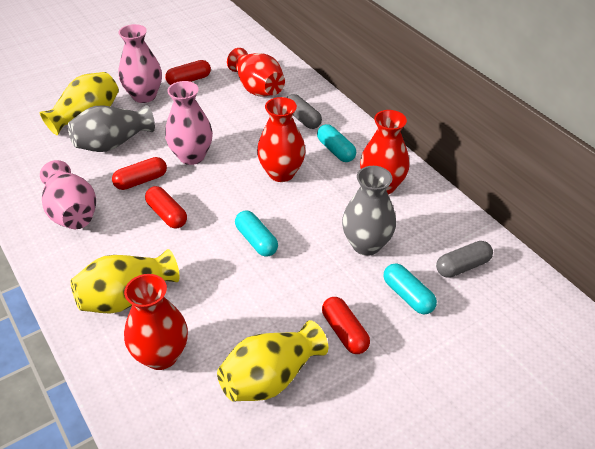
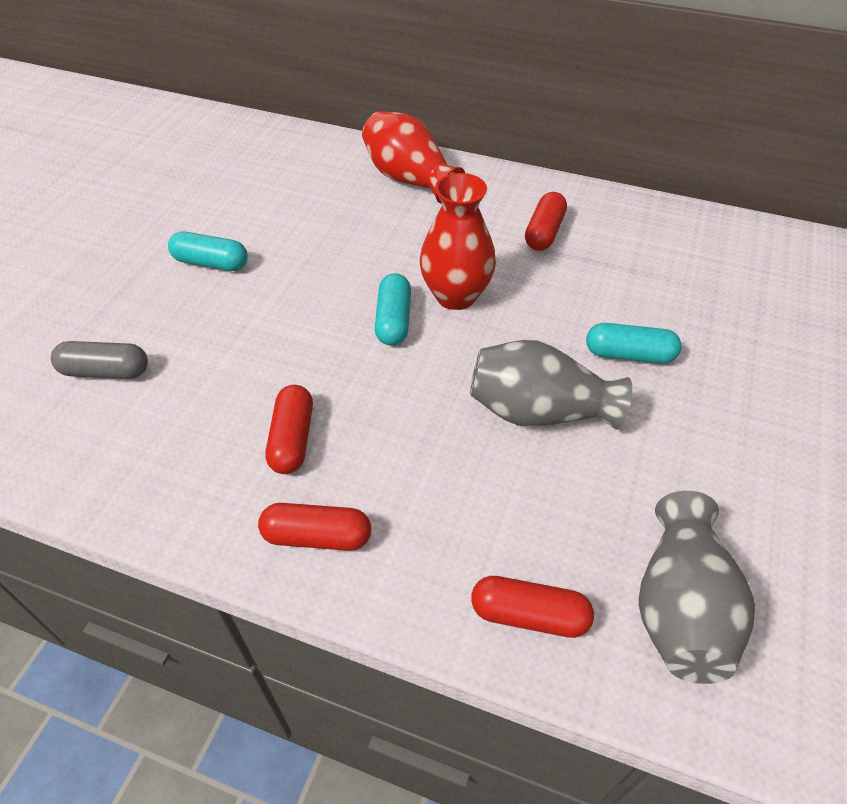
grey capsule: [287,94,322,129] [436,241,493,278] = 2 -> [51,341,148,379] = 1
pink vase: [40,160,96,229] [118,24,162,103] [165,81,213,165] = 3 -> none = 0
red vase: [124,274,188,370] [227,48,285,96] [257,97,306,182] [360,110,410,195] = 4 -> [362,111,465,204] [420,173,496,310] = 2
yellow vase: [40,72,119,135] [70,249,179,314] [217,320,328,401] = 3 -> none = 0

